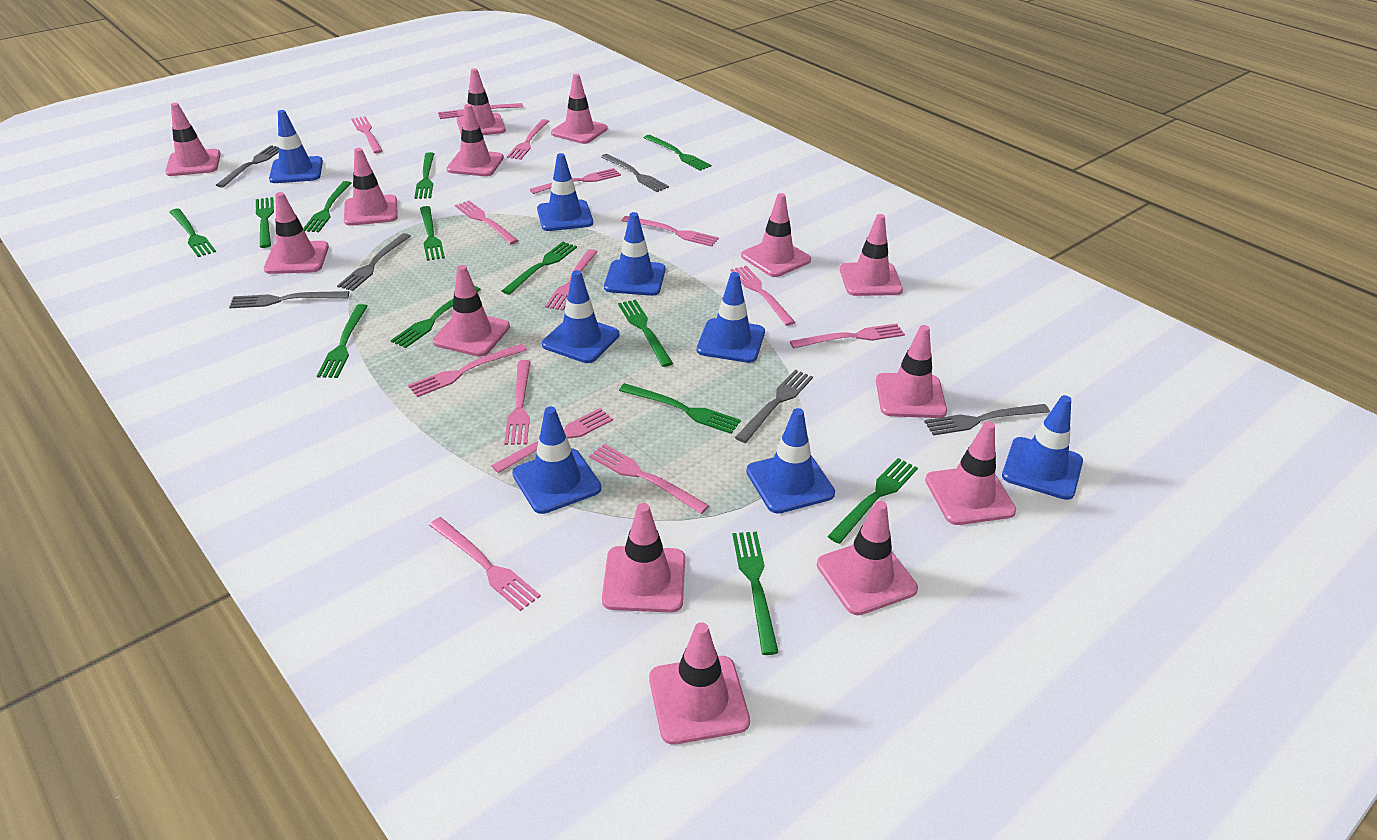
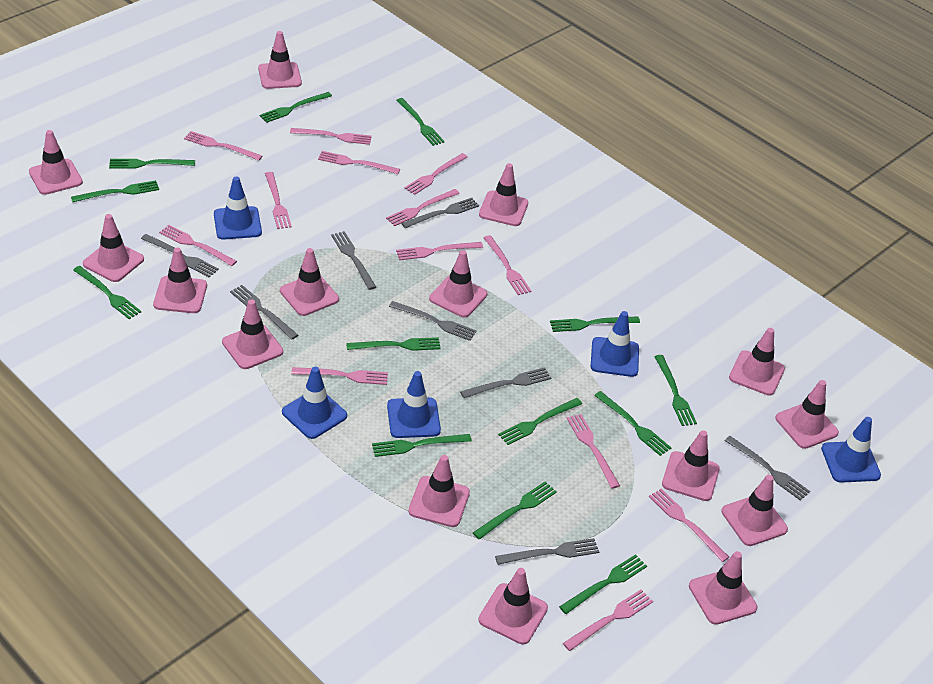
blue traffic cone: [269,110,323,183] [512,407,601,514] [537,153,593,231] [542,270,619,363] [604,212,665,296] [697,272,765,363] [746,408,835,514] [1002,395,1083,500] = 8 -> [214,177,262,240] [282,367,347,439] [387,371,441,438] [591,311,639,377] [821,417,881,483] = 5
grey fork: [216,145,279,188] [229,291,349,308] [337,233,411,291] [601,154,669,192] [735,370,813,443] [924,404,1050,436] = 6 -> [141,234,219,277] [230,285,298,340] [331,231,376,290] [389,301,476,341] [401,198,479,228] [460,367,551,398] [495,538,599,565] [724,436,810,501] = 8
pink fork: [351,116,383,153] [408,344,527,397] [429,517,541,611] [438,103,523,119] [455,201,519,244] [491,408,613,473] [504,360,531,445] [507,119,549,160] [530,168,621,194] [545,249,597,311] [589,444,710,514] [622,216,719,247] [731,266,795,326] [790,323,905,349] = 14 -> [159,225,237,266] [184,131,262,160] [265,172,292,229] [290,128,372,145] [291,367,388,385] [318,151,400,174] [386,189,460,226] [396,242,483,260] [405,153,468,195] [484,235,531,295] [563,589,653,651] [566,414,620,489] [649,489,729,562] = 13
pink traffic cone: [165,103,221,176] [264,192,329,274] [344,148,398,226] [432,265,510,357] [447,104,504,176] [457,69,506,135] [551,74,608,144] [602,503,685,613] [649,622,750,745] [741,193,811,277] [817,501,918,615] [840,214,903,296] [876,325,947,418] [925,421,1016,525] = 14 -> [29,130,83,195] [83,214,144,282] [153,248,207,313] [222,299,283,369] [258,31,302,89] [280,248,339,316] [408,455,470,527] [429,250,487,317] [478,568,548,644] [479,163,528,226] [662,430,720,501] [689,551,758,625] [721,475,788,546] [729,328,785,396] [775,380,839,449] = 15

